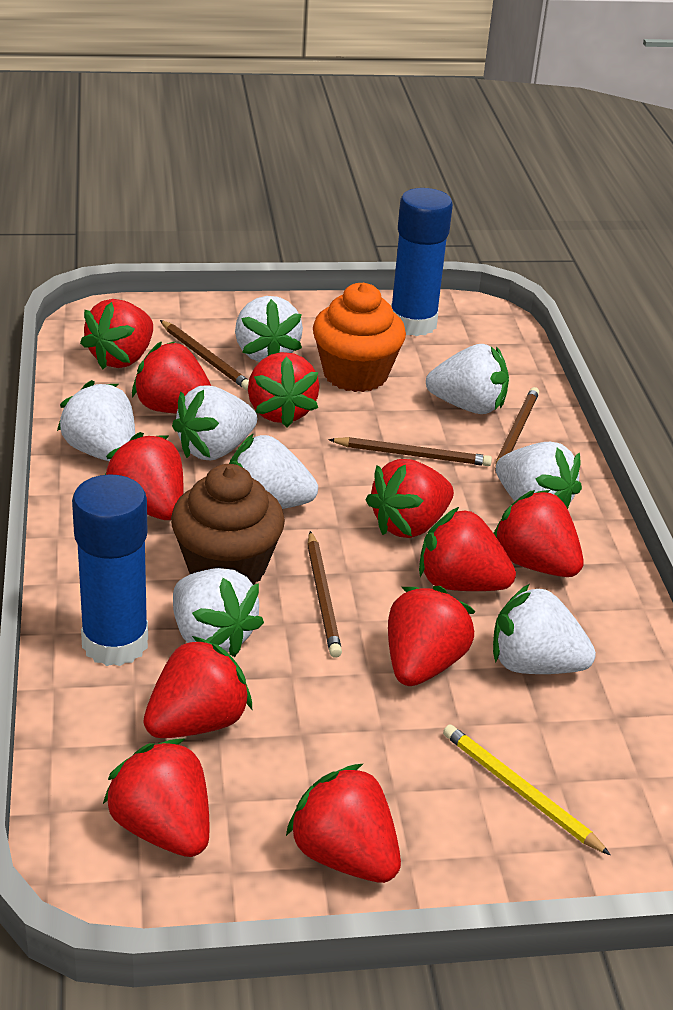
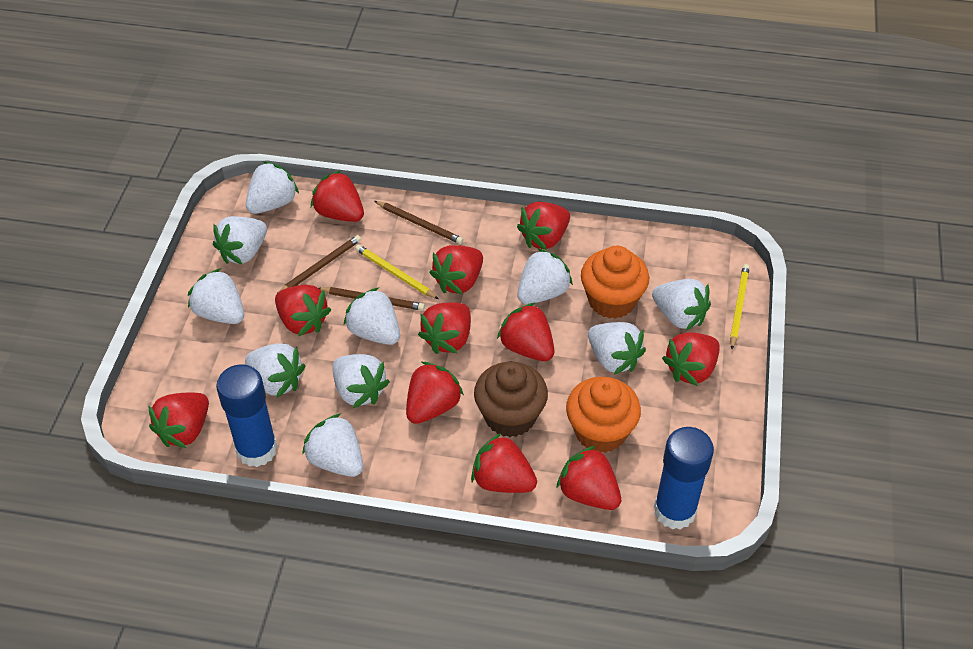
brown pencil: [160,320,249,390] [307,531,342,658] [328,437,492,466] [495,387,539,472] = 4 -> [276,235,361,295] [318,287,425,310] [375,201,464,244] = 3
orange cupcake: [313,283,406,392] = 1 -> [566,377,641,453] [581,246,649,319] = 2
white strawberry: [57,380,135,461] [172,386,257,460] [173,568,264,657] [229,433,318,509] [235,296,303,362] [426,344,509,414] [493,584,596,674] [496,442,582,509] = 8 -> [188,268,244,324] [213,216,267,265] [245,343,306,398] [246,161,299,214] [302,414,363,477] [332,354,390,408] [343,287,400,345] [517,248,573,304] [588,322,646,375] [652,279,711,330] = 10
yellow pencil: [443,724,611,855] = 1 -> [355,245,438,299] [730,264,750,349] = 2

